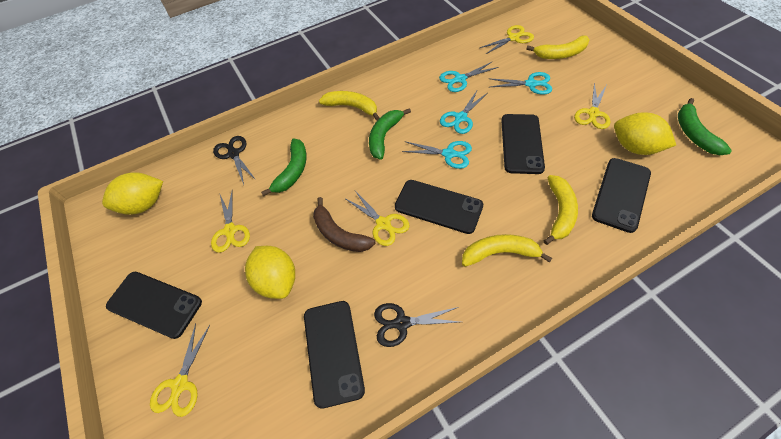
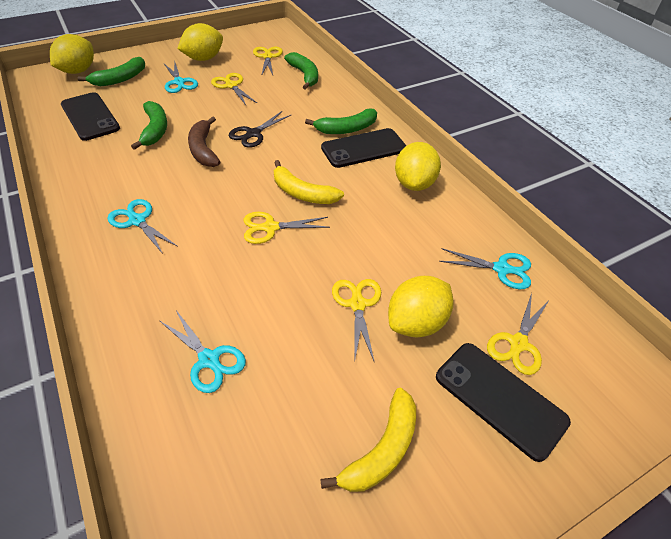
black phone: [106,272,202,339] [304,301,365,409] [395,180,483,234] [501,114,545,174] [592,158,651,233] = 5 -> [61,92,120,141] [321,128,406,168] [436,343,571,462] = 3
black scissors: [213,136,256,185] [374,303,459,347] = 2 -> [229,111,291,148] = 1
green banana: [261,139,307,196] [369,108,411,160] [678,98,732,155] = 3 -> [77,57,145,86] [131,101,167,150] [284,52,318,90] [305,108,377,134] = 4
yellow banana: [319,91,379,121] [462,234,552,267] [526,35,590,59] [543,175,578,245] = 4 -> [274,160,344,204] [320,388,416,492] = 2
yellow lemon: [102,172,163,215] [245,246,295,299] [614,112,676,155] = 3 -> [50,34,94,74] [177,23,223,61] [388,276,453,338] [395,142,441,191] = 4

